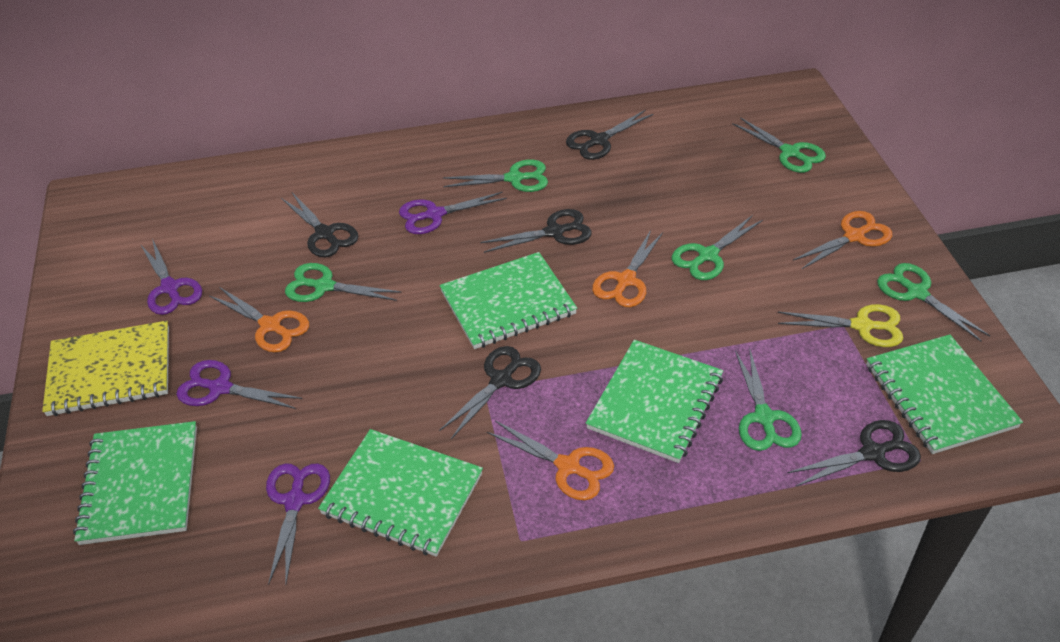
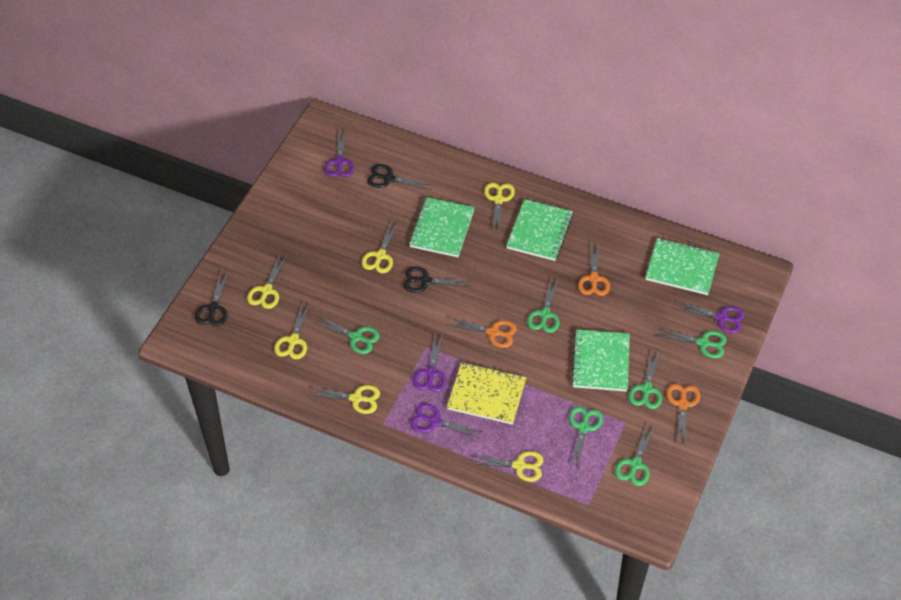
black scissors: [281,192,359,257] [439,346,541,439] [480,209,592,253] [566,110,654,160] [788,420,921,487] = 5 -> [195,270,229,326] [367,164,432,190] [403,267,472,293] = 3
green notebook: [73,421,197,545] [318,429,483,557] [440,252,577,349] [586,340,723,463] [866,334,1023,454] = 5 -> [409,197,475,257] [506,199,573,261] [571,329,630,392] [645,238,720,295] = 4
orange scissors: [210,287,309,352] [487,421,614,501] [592,230,663,307] [793,211,892,269] = 4 -> [446,317,517,348] [578,242,610,296] [667,384,700,447] = 3
yellow scissors: [778,304,903,347] = 1 -> [247,254,287,309] [274,302,311,359] [309,385,380,414] [361,220,399,273] [469,451,543,482] [484,182,515,235] = 6

